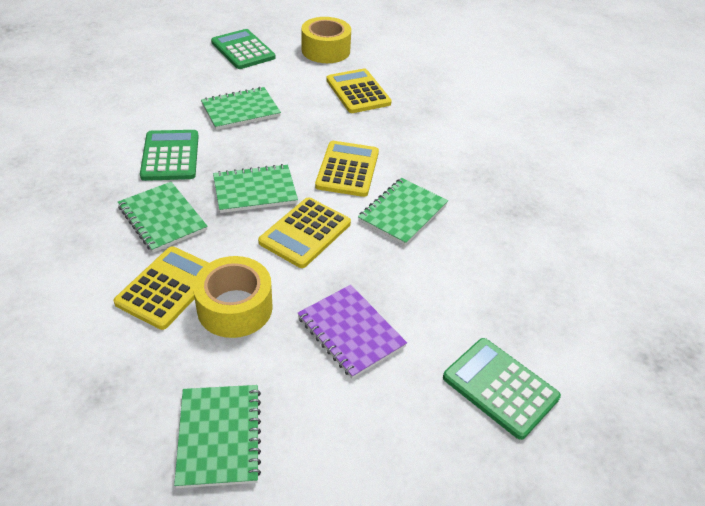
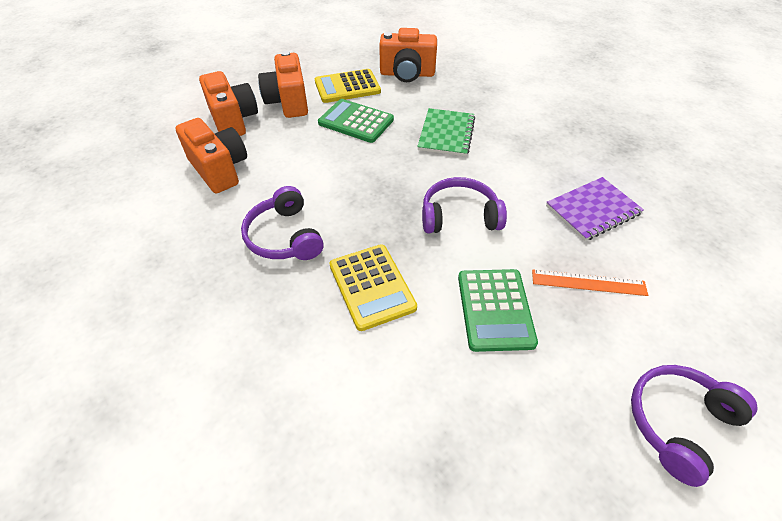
green calculator: [140,130,199,181] [211,29,275,69] [443,338,561,440] = 3 -> [318,99,394,143] [458,269,538,352] = 2
green notebook: [118,182,208,253] [174,385,261,488] [201,87,281,130] [213,164,298,213] [358,178,448,246] = 5 -> [417,108,475,157] = 1
orange camera: none = 0 -> [175,118,247,193] [199,71,258,136] [258,51,308,118] [379,28,437,82] = 4
orange ruler: none = 0 -> [532,269,648,296] = 1
purple headphones: none = 0 -> [241,186,324,260] [422,177,507,233] [631,365,757,487] = 3
yellow calculator: [113,247,208,330] [258,197,351,268] [315,141,379,197] [326,69,392,113] = 4 -> [315,69,381,103] [330,244,417,331] = 2
yellow tape: [193,256,273,338] [302,17,351,63] = 2 -> none = 0

